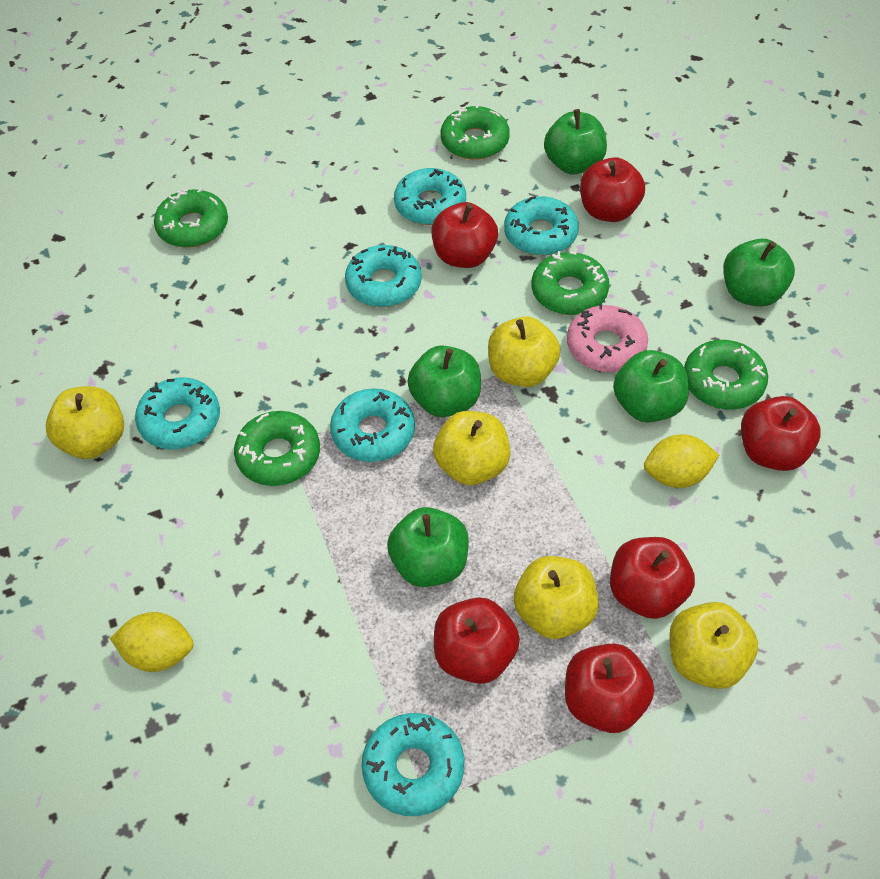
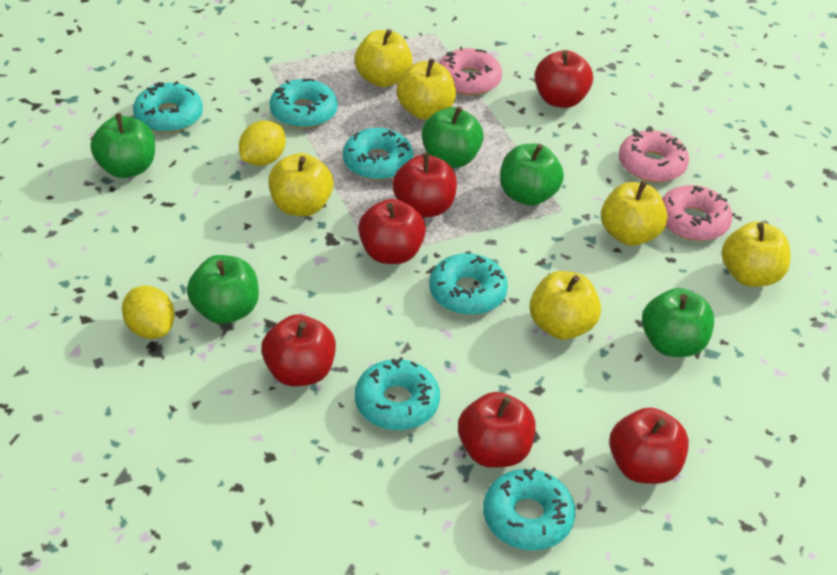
green donut: [154,188,228,248] [234,411,320,486] [441,104,510,160] [531,251,609,315] [684,340,768,409] = 5 -> none = 0
pink donut: [567,303,648,372] = 1 -> [439,47,502,95] [619,129,689,182] [662,185,732,241] = 3
yellow apple: [46,386,124,459] [433,411,510,485] [488,316,561,387] [514,556,599,639] [669,602,758,689] = 5 -> [268,153,334,216] [355,29,413,87] [397,58,456,120] [530,271,601,340] [601,181,668,246] [722,222,791,287] = 6

